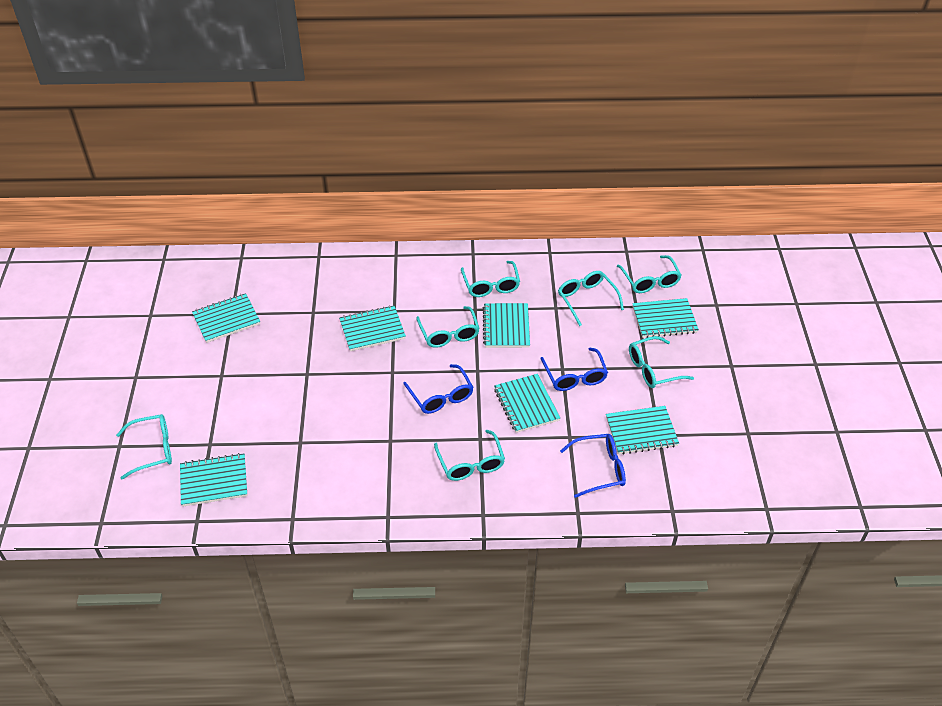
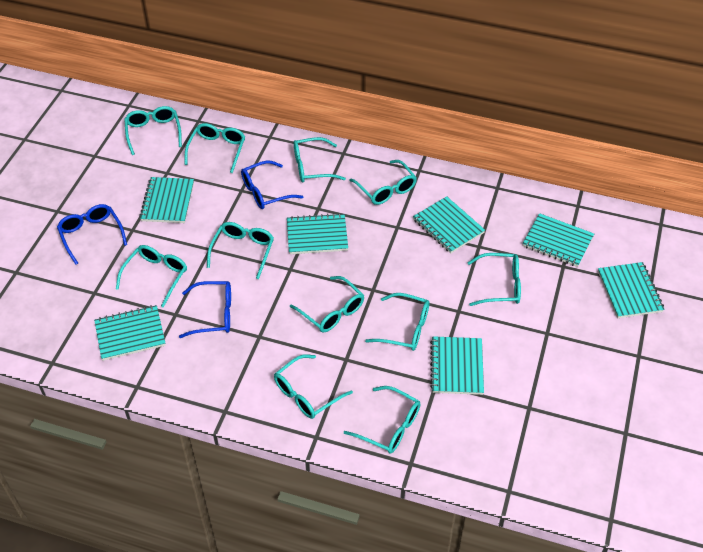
turquoise glasses: [116,414,172,479] [417,306,480,348] [434,430,505,481] [461,261,520,297] [558,271,624,326] [617,255,682,293] [629,336,694,388] = 7 -> [116,245,187,308] [124,106,182,155] [185,123,245,173] [207,222,274,279] [274,354,353,419] [290,276,364,332] [294,137,346,182] [344,386,421,453] [349,160,417,205] [365,293,430,351] [467,253,521,306] = 11

